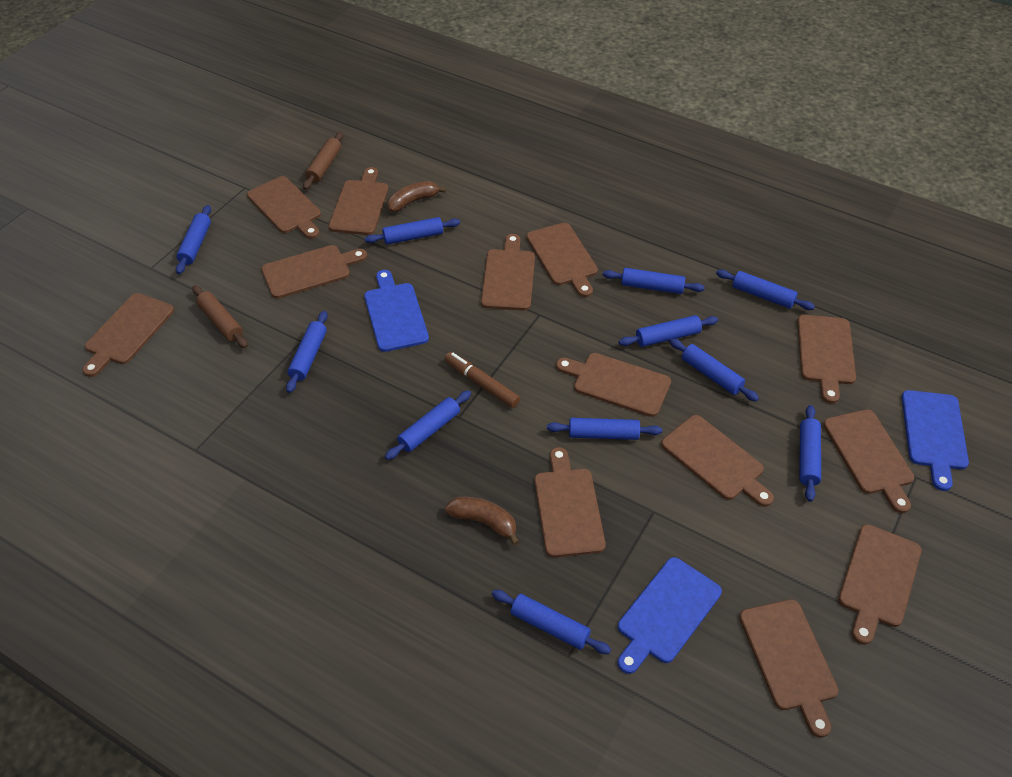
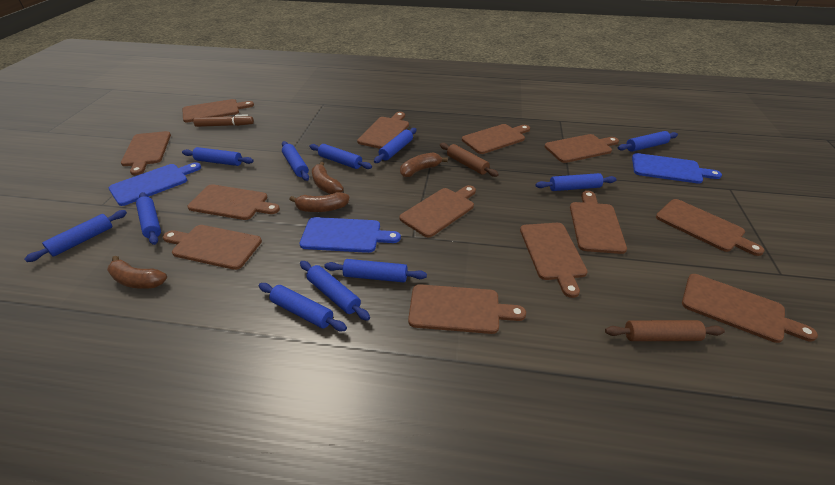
brown banana: [387,181,446,212] [445,496,519,546] = 2 -> [107,256,167,289] [289,192,349,212] [312,162,344,194] [400,152,448,177] = 4

